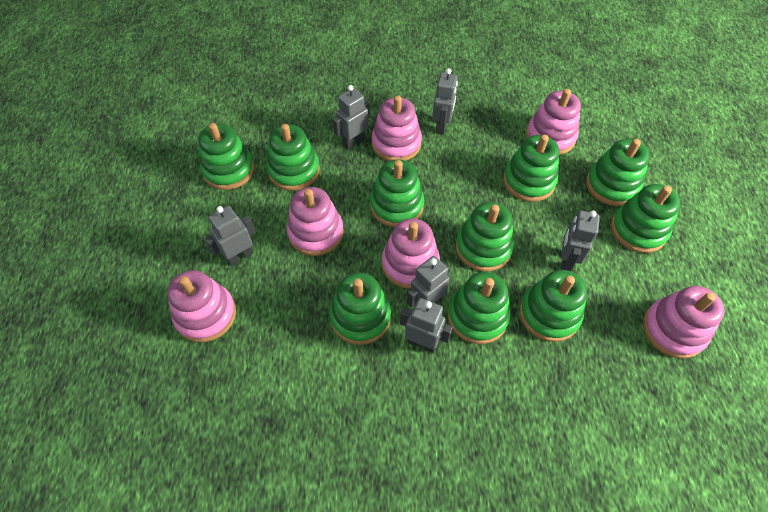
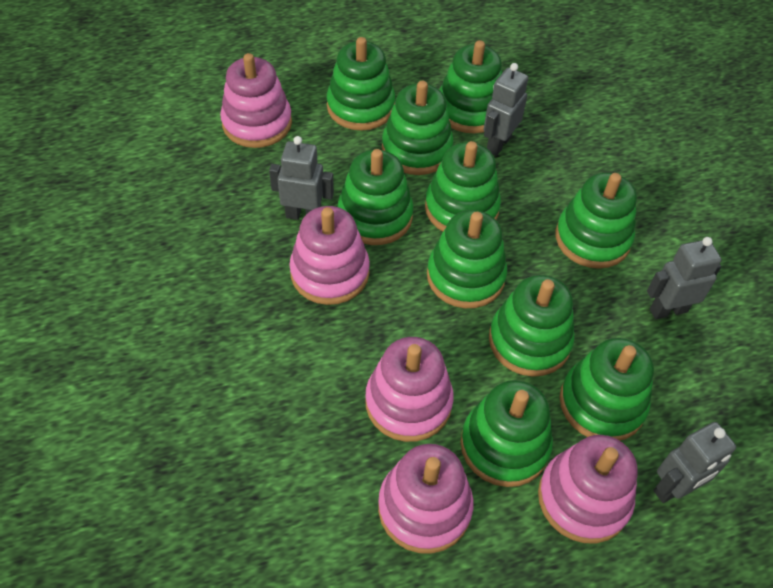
grey robot: [205,206,255,266] [333,85,369,150] [400,298,453,353] [407,256,450,307] [432,68,458,135] [561,211,600,271] = 6 -> [269,136,334,220] [483,63,528,156] [647,237,722,320] [653,422,736,503] = 4
pink stacking toy: [167,270,236,342] [287,187,344,256] [372,95,422,161] [382,218,440,289] [526,89,581,155] [643,286,725,358] = 6 -> [220,53,292,148] [289,206,370,305] [365,337,454,442] [378,444,473,554] [538,435,638,543] = 5

